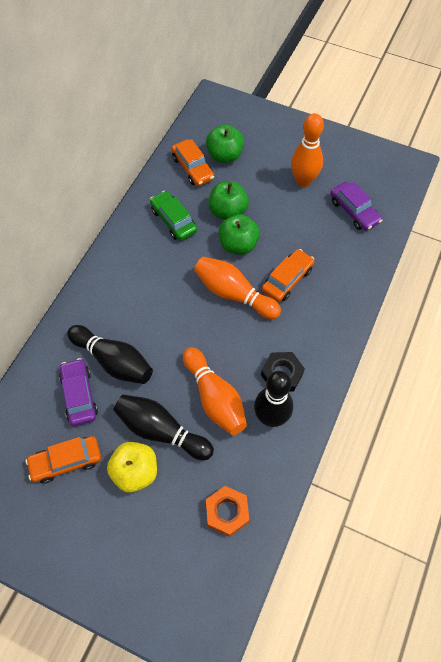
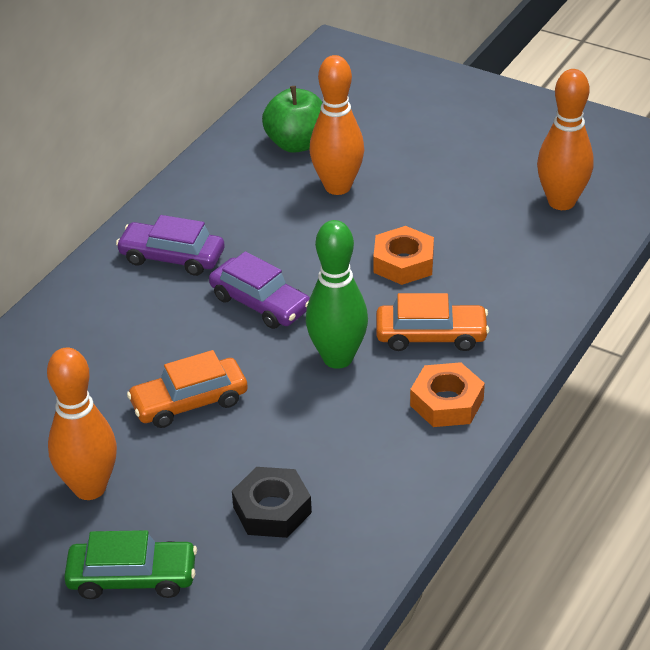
black bowling pin: [67,325,153,384] [113,395,214,460] [254,371,293,427] = 3 -> none = 0
green apple: [206,124,244,163] [208,181,249,220] [218,214,260,255] = 3 -> [262,86,323,153] = 1
green bowling pin: none = 0 -> [306,220,368,369] = 1
orange car: [25,436,101,483] [171,139,214,186] [262,249,314,302] = 3 -> [127,350,248,428] [376,293,489,351] = 2
orange nut: [206,486,249,537] = 1 -> [373,226,434,285] [410,362,485,427] = 2
yellow apple: [107,442,157,492] = 1 -> none = 0

